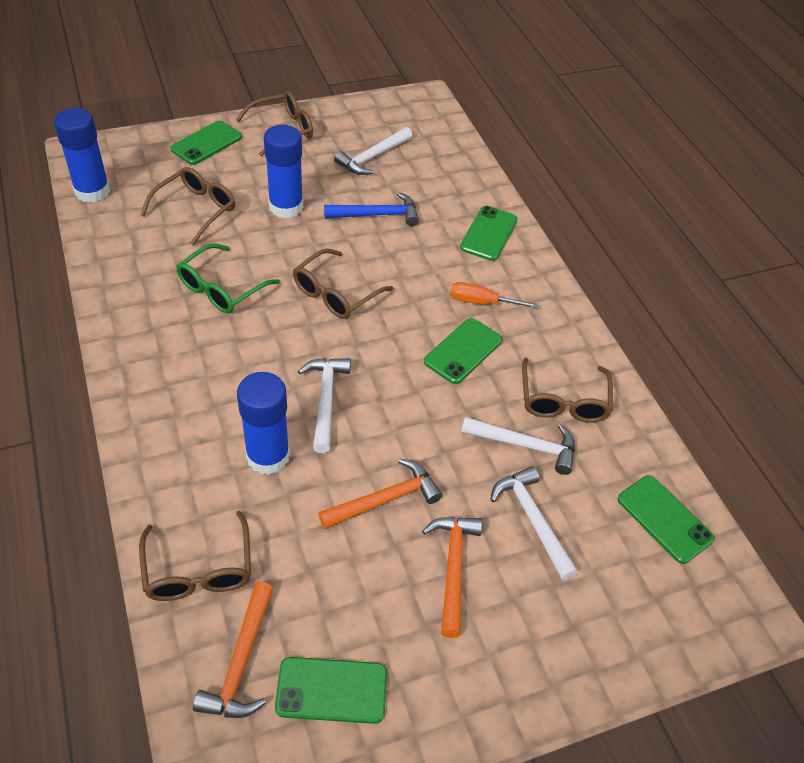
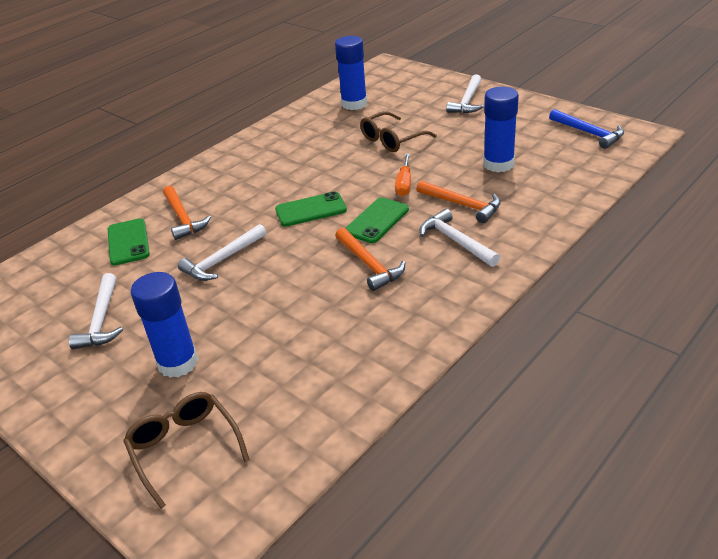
brown glasses: [139,511,251,601] [141,167,235,245] [236,91,313,156] [293,249,393,319] [522,358,613,423] = 5 -> [123,392,250,509] [360,111,437,152] = 2
green glasses: [176,243,280,314] = 1 -> none = 0
green phone: [170,120,242,165] [275,657,387,724] [424,318,502,384] [460,206,518,261] [618,475,715,564] = 5 -> [108,218,150,266] [275,191,347,227] [346,197,409,243] = 3

